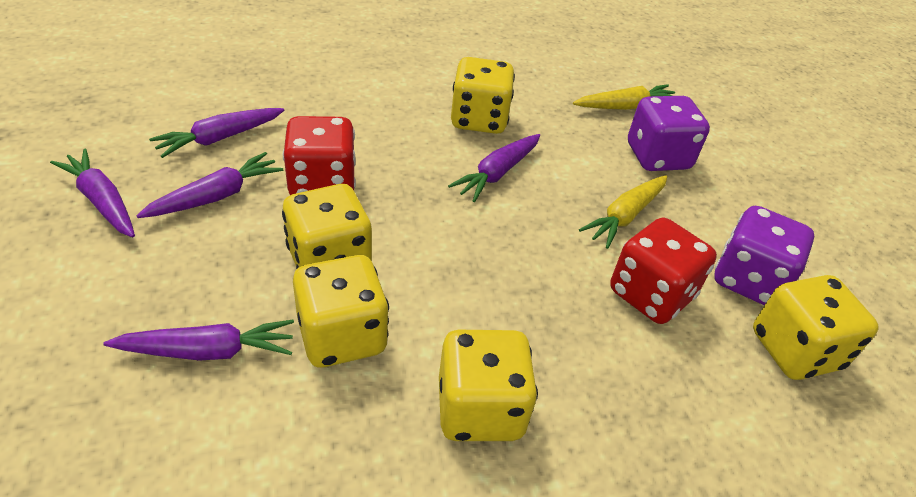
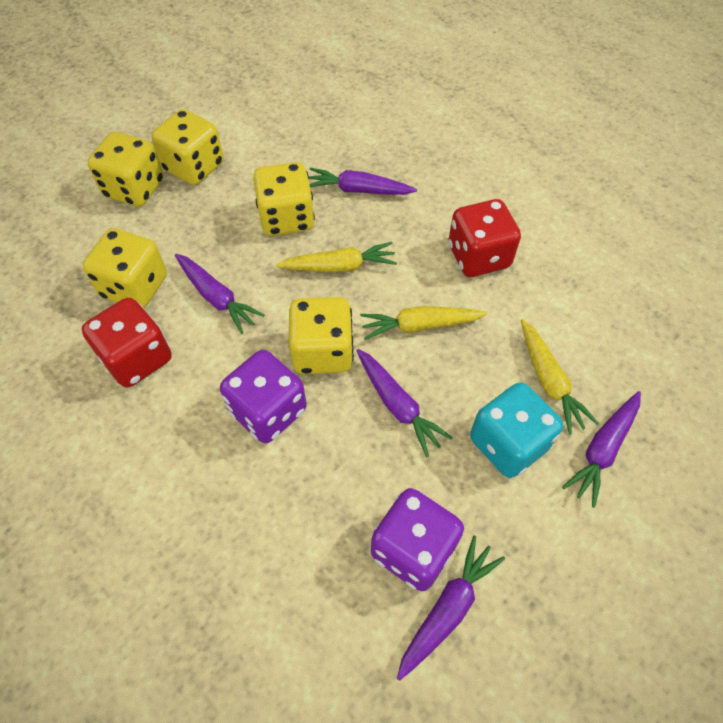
turquoise dice: none = 0 -> [470,382,563,478] = 1
yellow carrot: [573,84,675,110] [579,175,667,249] = 2 -> [276,242,397,273] [360,306,487,340] [521,319,599,435] = 3

